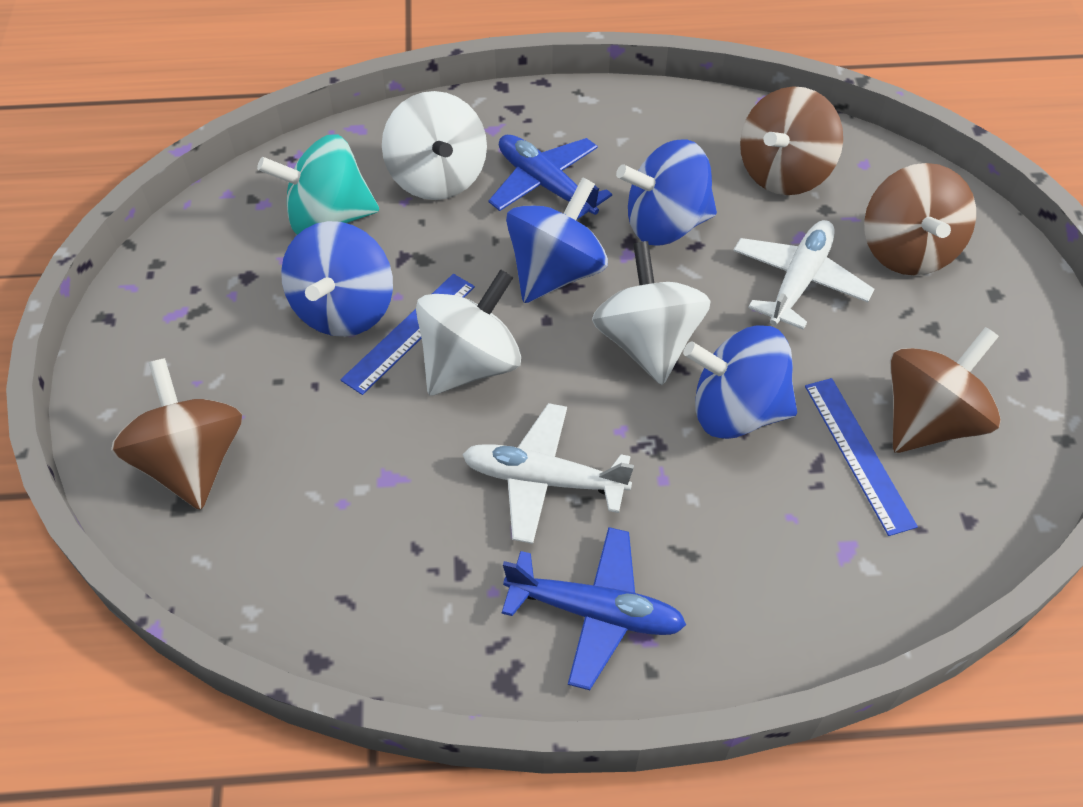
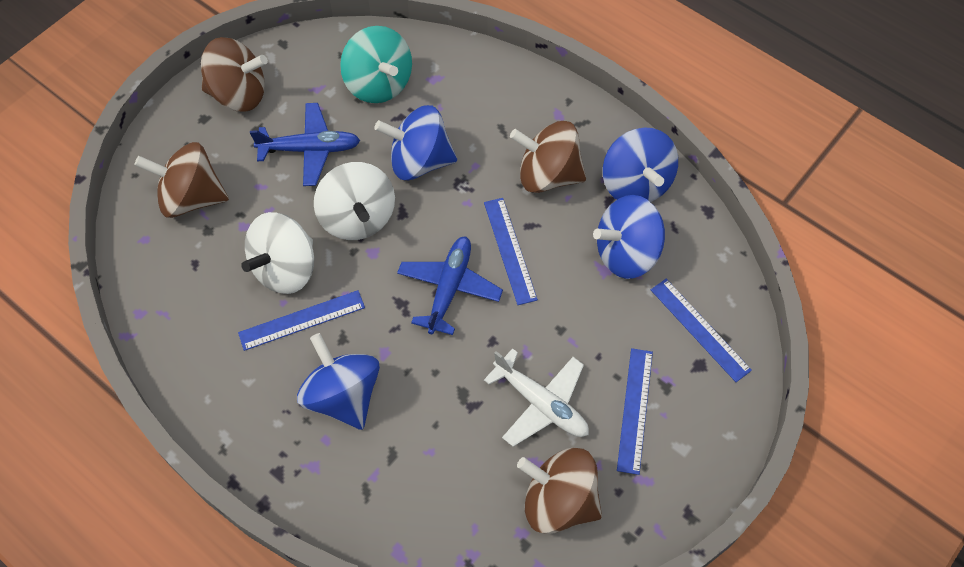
blue ruler: [340,274,475,395] [805,378,918,536] = 2 -> [238,290,365,351] [484,198,538,305] [617,348,653,475] [651,279,752,382] = 4
white plane: [462,403,634,544] [733,220,874,330] = 2 -> [484,348,589,447] = 1
white spinning top: [382,91,487,200] [416,269,521,395] [592,241,711,385] = 3 -> [241,212,314,294] [314,162,395,240] = 2

